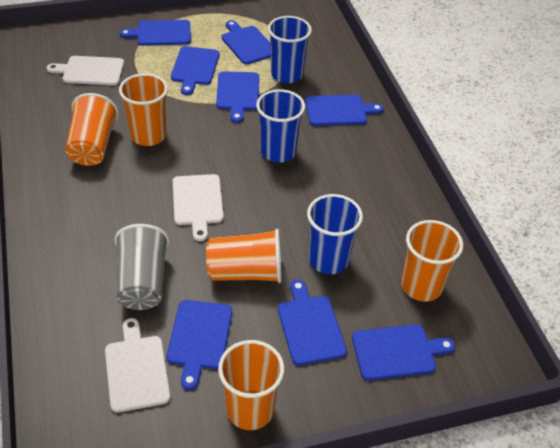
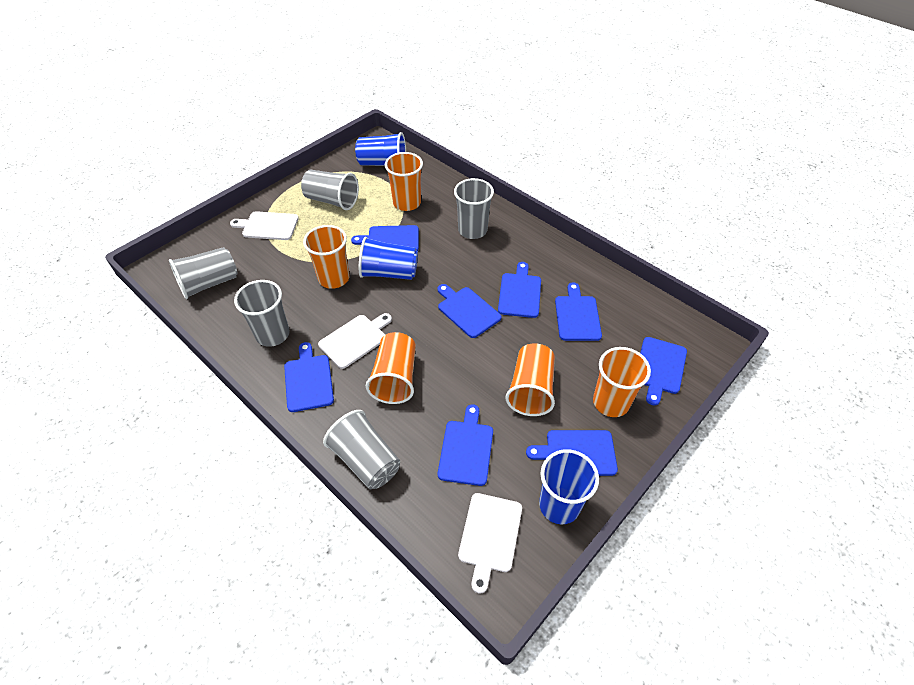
grey cup: [114,224,169,310] = 1 -> [169,247,238,299] [234,280,290,347] [301,169,359,210] [323,410,400,489] [454,178,494,239] = 5

